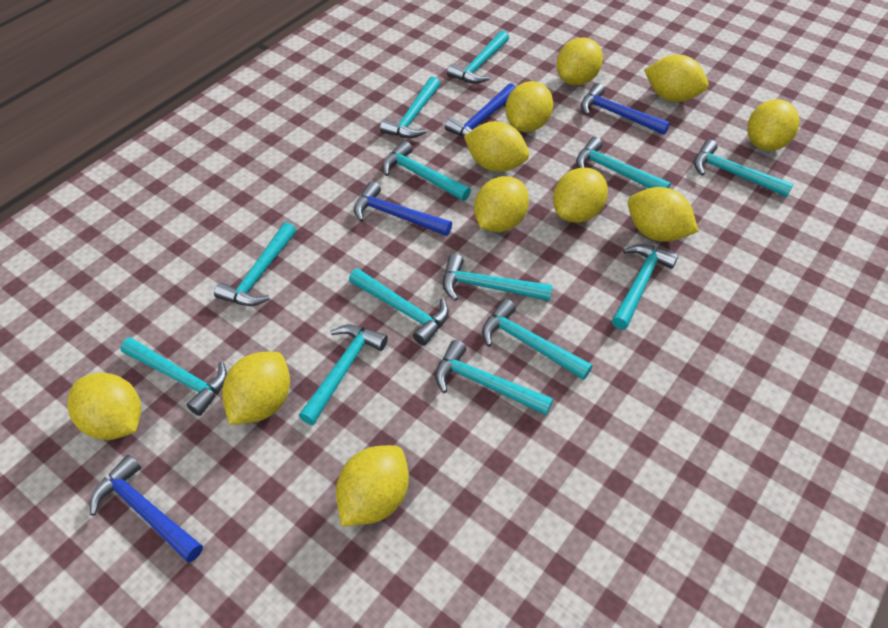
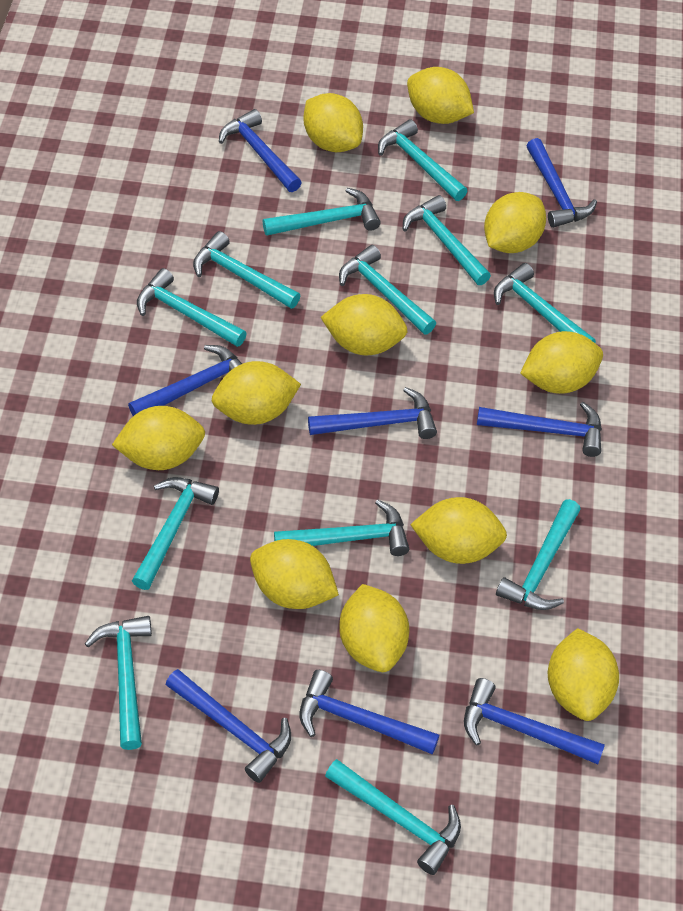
blue hammer: [90,455,203,562] [354,181,452,236] [445,83,516,139] [581,83,670,135] = 4 -> [128,345,242,416] [166,669,291,783] [219,109,302,192] [299,670,439,755] [308,387,437,439] [464,678,605,764] [477,402,602,457] [527,138,597,228] = 8
turquoise hammer: [120,337,227,416] [214,222,296,306] [299,325,388,425] [349,268,449,346] [380,77,440,138] [382,141,471,201] [435,340,553,415] [443,254,553,301] [447,30,509,83] [482,299,593,380] [576,137,671,188] [612,244,678,329] [694,140,794,197] = 13 -> [85,616,152,750] [132,477,219,590] [137,268,247,347] [193,231,301,309] [263,188,381,236] [274,499,409,556] [325,759,461,875] [339,245,436,334] [378,119,467,201] [403,195,491,285] [494,263,596,343] [496,499,581,610] = 12

